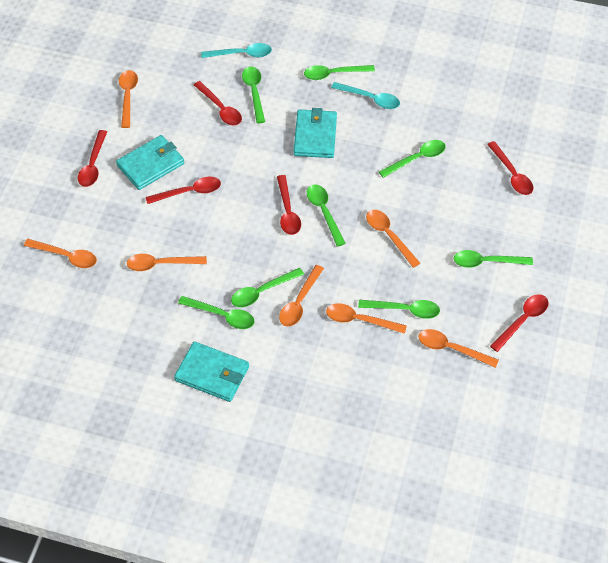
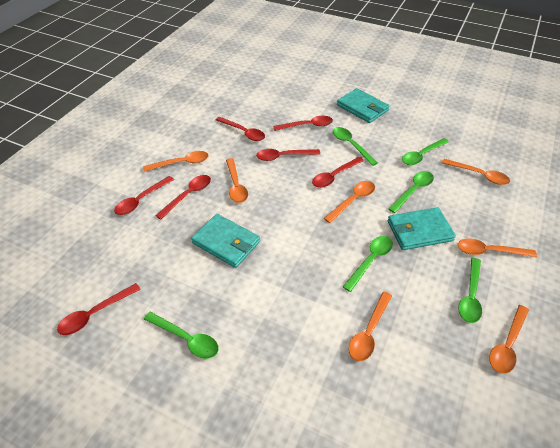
green spoon: [178,296,255,329] [231,268,304,307] [242,67,265,123] [304,65,375,80] [307,184,346,247] [358,300,440,319] [379,140,446,178] [454,250,533,268] = 8 -> [144,312,219,359] [333,127,378,166] [343,236,393,292] [388,171,434,213] [402,138,449,165] [458,258,482,323] = 6
red spoon: [78,130,107,187] [146,177,221,204] [194,81,242,125] [277,175,301,235] [487,141,533,195] [490,294,548,352] = 6 -> [57,283,141,335] [114,176,174,215] [155,175,211,219] [216,117,265,141] [256,149,320,161] [273,116,333,131] [312,157,364,188] = 7
turquoise spoon: [201,43,272,58] [331,82,400,109] = 2 -> none = 0

